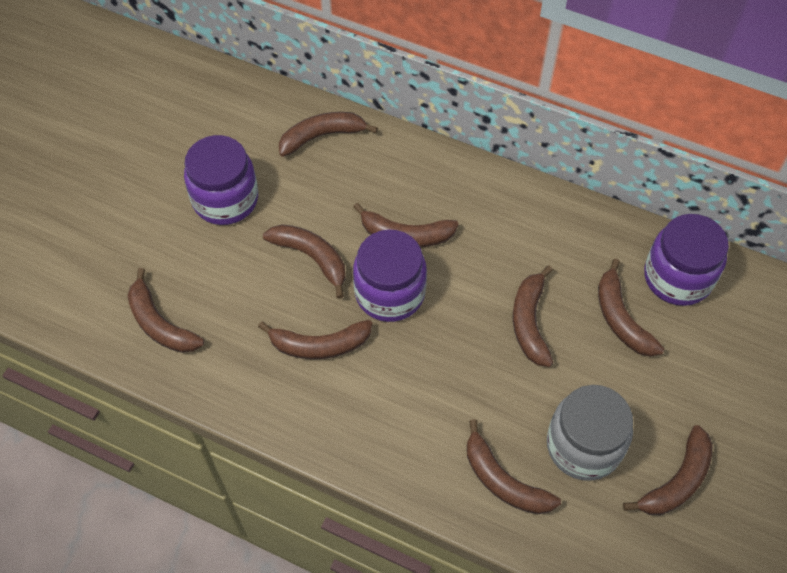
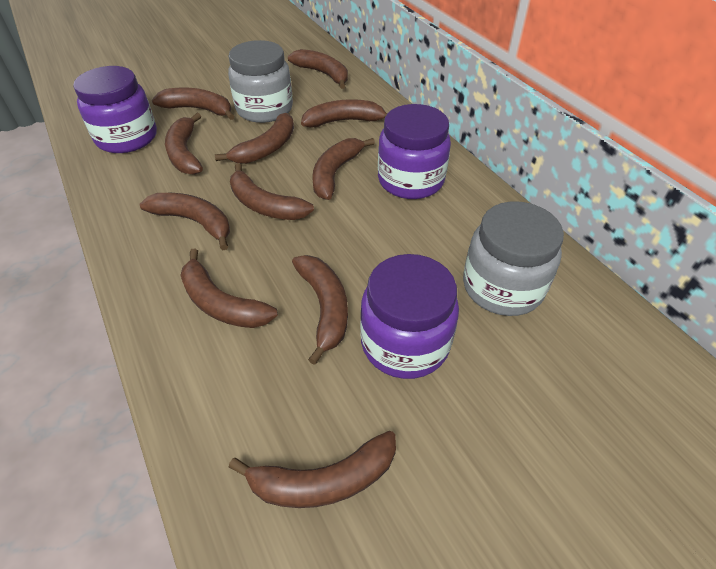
brown banana: [128,268,204,353] [258,320,372,359] [263,224,346,299] [279,112,378,157] [353,203,459,247] [467,419,561,514] [513,266,553,367] [598,259,664,357] [623,425,713,515] = 9 -> [140,193,230,250] [152,88,235,120] [165,113,203,175] [180,248,278,328] [215,113,294,164] [229,431,396,508] [230,163,314,220] [288,49,348,89] [292,255,348,365] [301,99,387,128] [312,138,375,200] = 11
grey jar: [547,385,633,481] = 1 -> [228,40,293,123] [463,201,564,316] = 2

